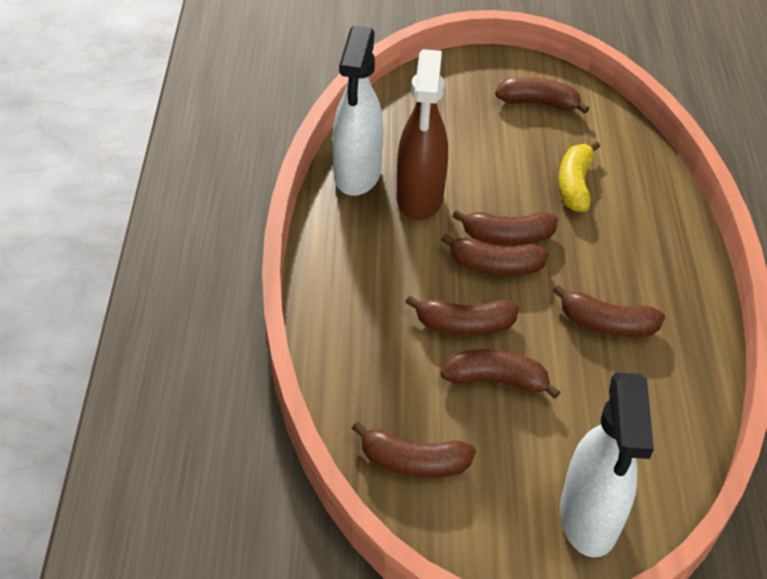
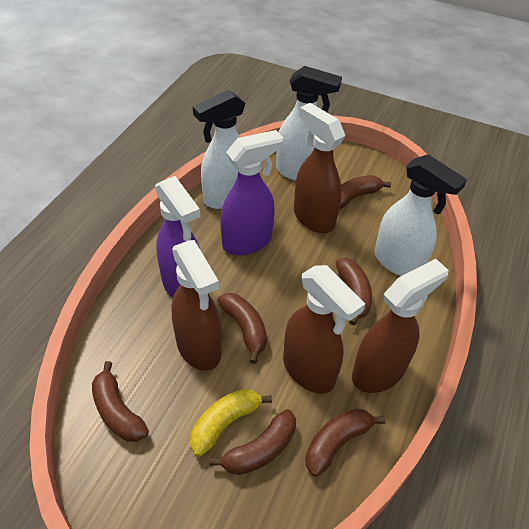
brown banana: [352,422,476,478] [405,296,519,336] [440,349,560,399] [441,234,549,276] [452,210,558,245] [495,78,589,114] [553,285,665,337] = 7 -> [92,361,149,442] [210,409,296,475] [217,293,267,364] [306,408,385,477] [335,258,372,326] [340,175,391,209] = 6
brown spray bottle: [397,49,448,220] = 1 -> [171,240,222,371] [283,265,365,394] [294,103,345,233] [352,259,449,393] = 4
purple spray bottle: none = 0 -> [155,176,201,298] [220,130,283,255] = 2
white spray bottle: [332,26,384,196] [560,373,654,558] = 2 -> [193,90,245,209] [276,66,342,181] [374,154,467,276] = 3

